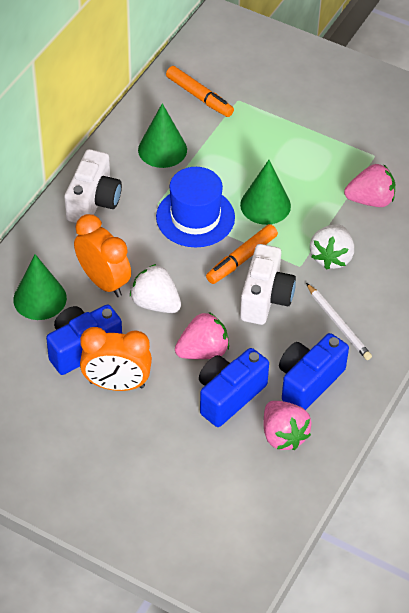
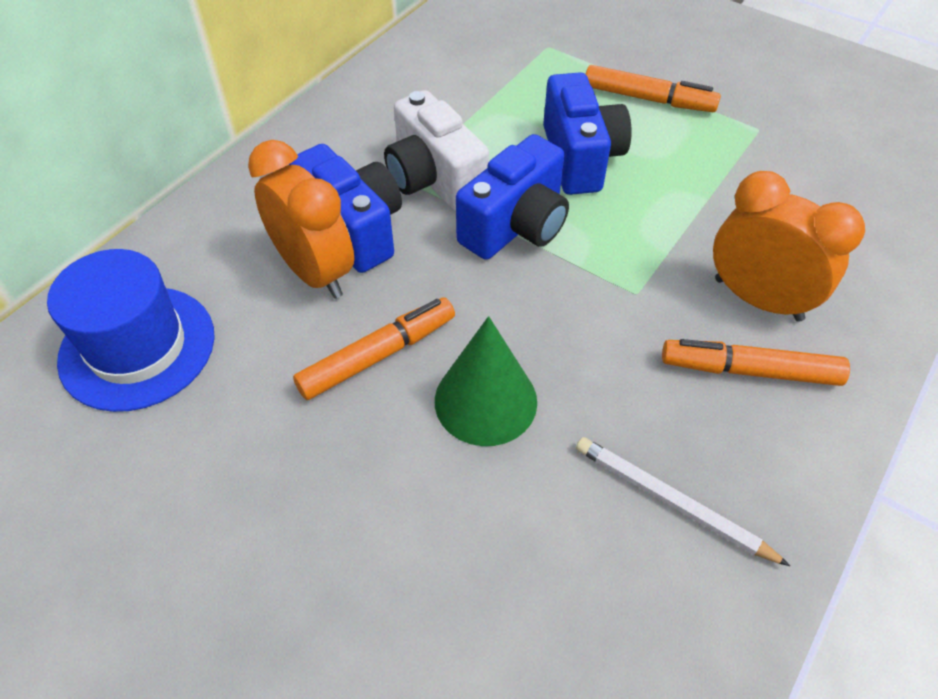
green cone: [13,254,67,320] [138,103,187,168] [240,160,291,225] = 3 -> [435,316,537,446] = 1
orange marker: [166,66,234,117] [206,224,278,284] = 2 -> [293,297,455,400] [586,65,721,112] [662,339,850,386] = 3
pink strawberry: [175,312,229,359] [264,401,312,450] [344,164,395,207] = 3 -> none = 0
white camera: [64,149,122,223] [240,244,296,325] = 2 -> [384,90,489,212] = 1
white strawberry: [130,264,181,313] [310,224,354,269] = 2 -> none = 0

